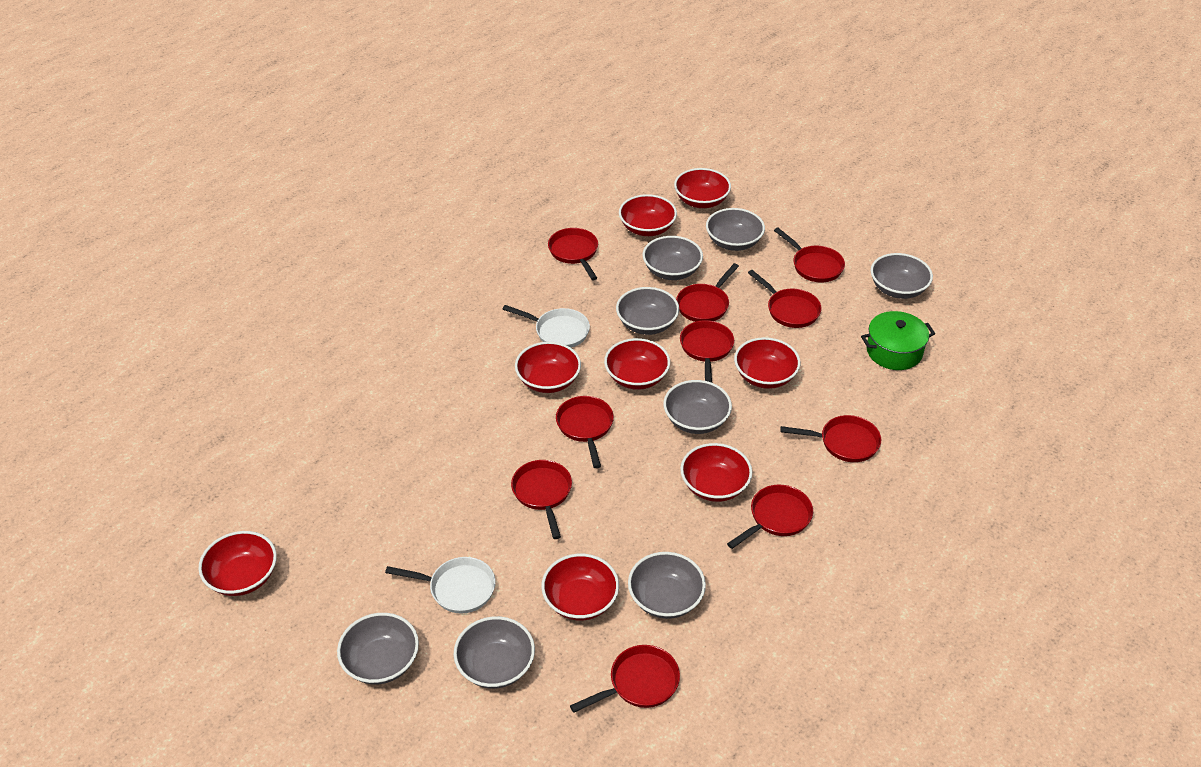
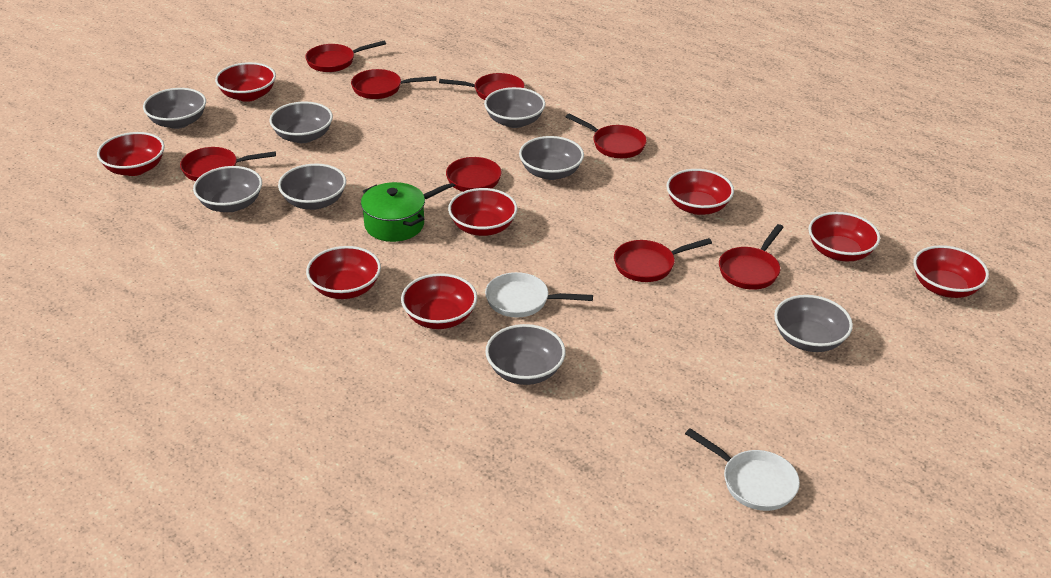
red pan: [511,460,572,539] [548,228,598,280] [556,396,614,468] [570,645,680,713] [676,263,739,322] [680,320,734,383] [727,485,813,549] [748,270,822,328] [774,228,845,283] [780,415,881,462] = 10 -> [180,147,276,181] [305,40,386,72] [351,69,436,99] [423,157,501,199] [439,73,525,100] [566,114,647,158] [614,238,712,282] [719,224,784,290] = 8

